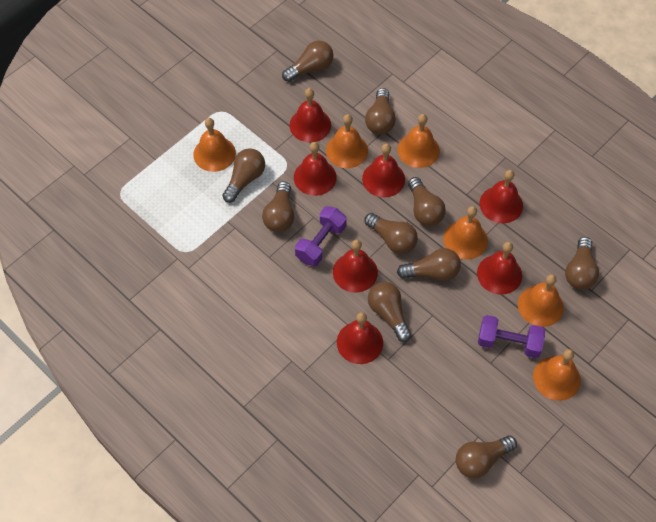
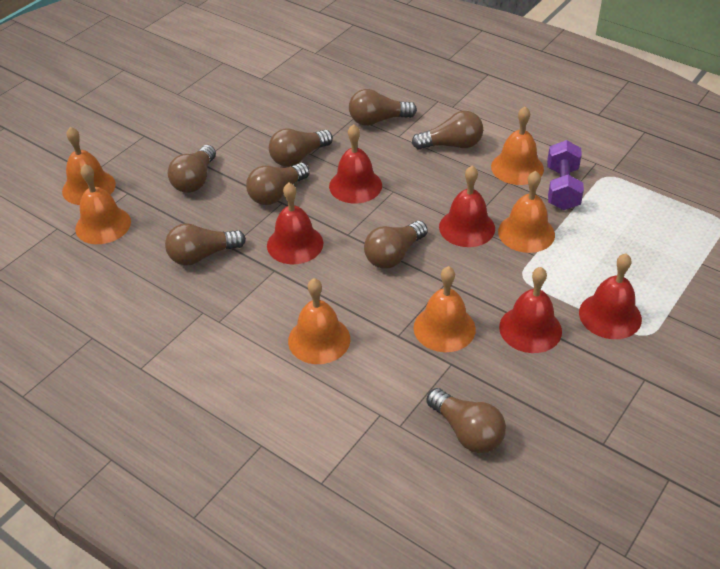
brown light bulb: [222,148,265,203] [262,181,294,232] [282,41,333,82] [364,213,418,254] [365,88,396,135] [368,282,412,342] [397,248,461,281] [408,177,446,226] [456,435,517,478] [565,237,599,290] = 10 -> [165,223,246,265] [168,145,216,193] [246,163,310,205] [269,128,333,167] [349,89,417,126] [364,221,428,269] [412,111,483,150] [427,388,506,453] = 8
purple dumbbell: [295,206,347,266] [478,315,545,358] = 2 -> [547,140,584,210] = 1
red bell: [289,88,331,142] [294,142,337,196] [333,240,378,293] [337,312,383,364] [362,144,405,197] [477,242,522,295] [480,170,523,223] = 7 -> [267,183,323,264] [329,124,382,203] [439,166,495,247] [499,267,562,353] [579,253,642,339] = 5

